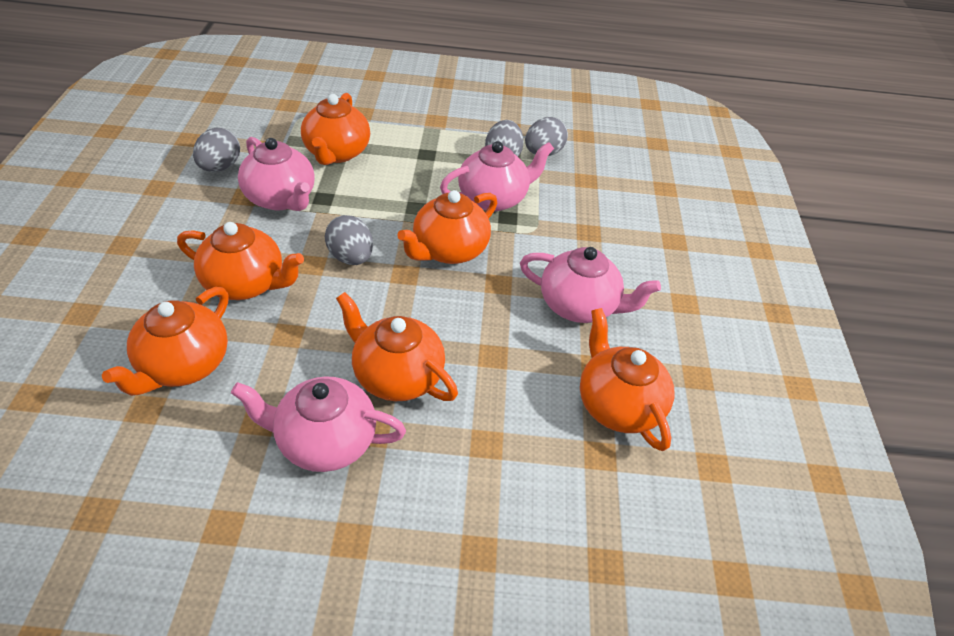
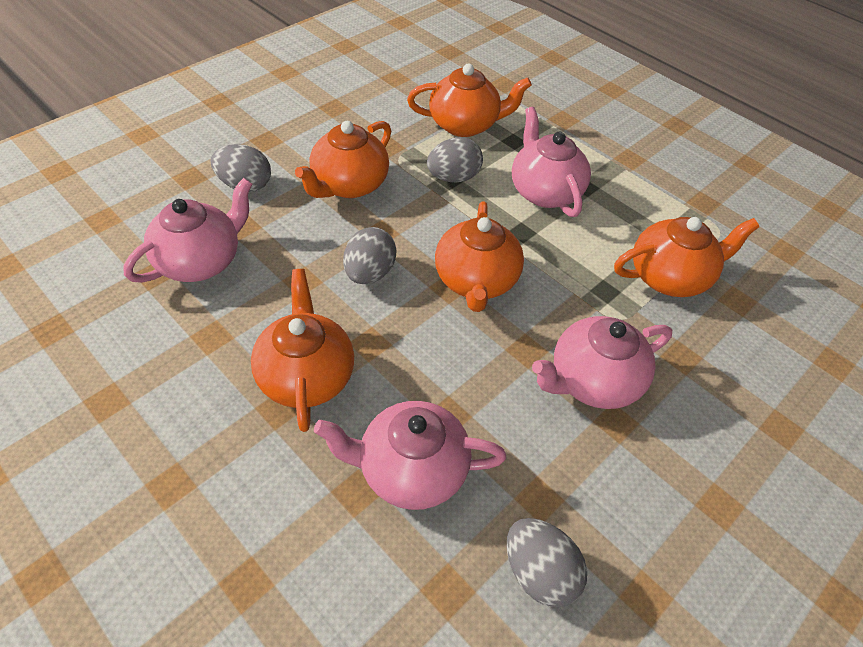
orange teapot: [102,287,228,396] [177,222,304,300] [301,93,370,165] [336,292,458,401] [397,190,497,264] [580,308,674,451] = 6 -> [251,269,354,432] [295,121,391,198] [407,63,532,137] [435,201,524,312] [614,217,759,297] = 5

